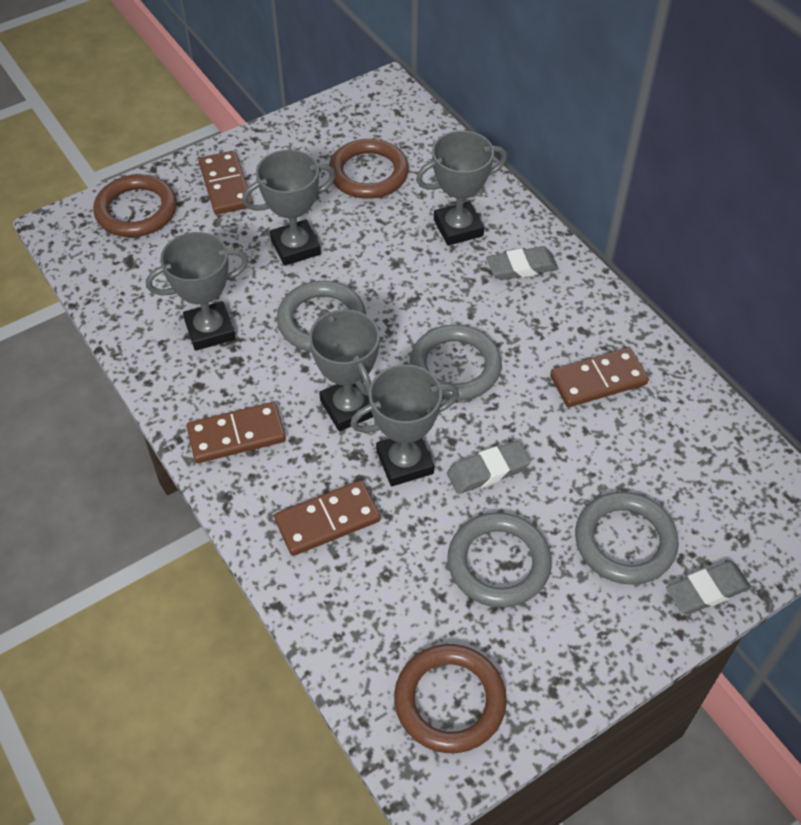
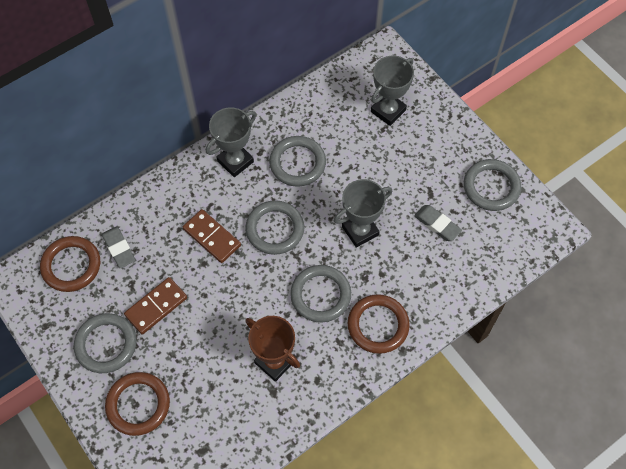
brown domino: [186,402,286,463] [199,151,253,215] [274,480,381,556] [550,347,649,407] = 4 -> [124,277,187,335] [183,209,241,263] = 2
brown trophy: none = 0 -> [245,316,300,382] = 1
grey eraser: [447,441,531,494] [486,246,559,280] [666,561,751,614] = 3 -> [102,226,135,268] [414,205,462,241] = 2
grey ring: [277,281,366,352] [410,325,502,401] [447,512,552,608] [575,492,679,585] = 4 -> [74,313,137,373] [245,200,304,255] [269,136,326,187] [290,265,351,322] [464,159,521,211] = 5
grey trophy: [146,232,249,351] [242,149,336,266] [309,309,380,431] [350,364,459,486] [416,131,507,246] = 5 -> [206,107,256,177] [334,179,392,248] [371,55,414,126] = 3

